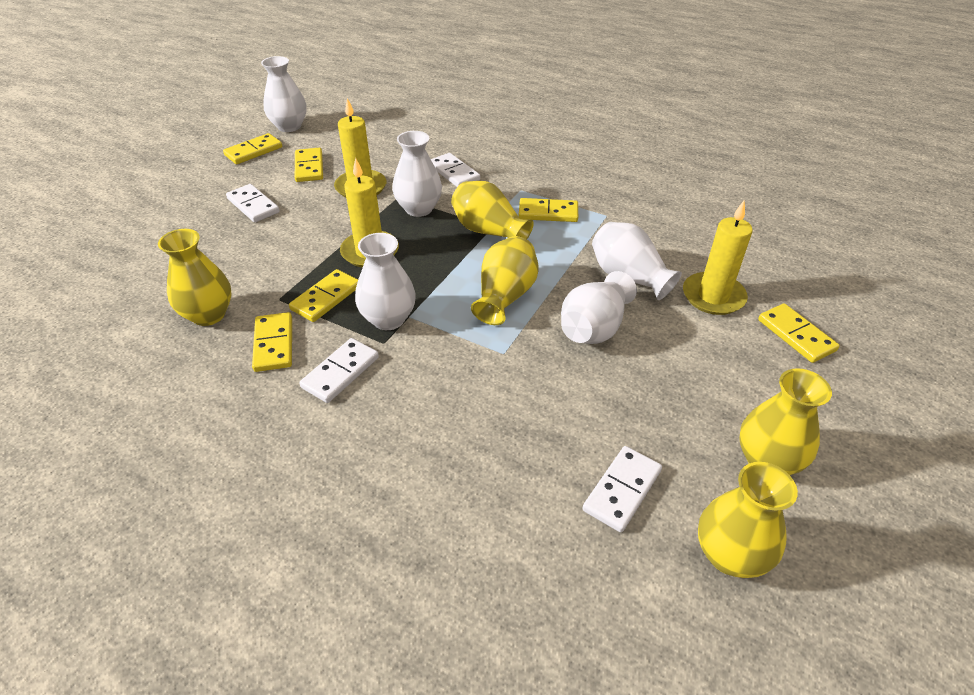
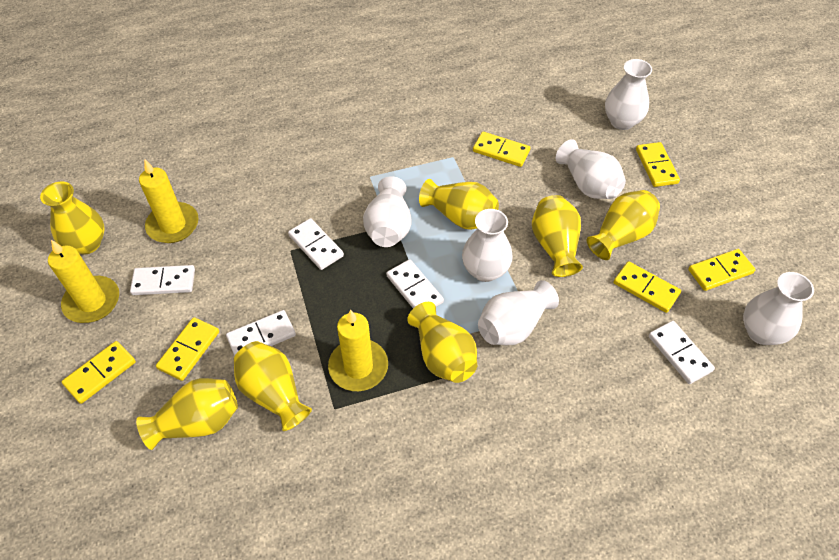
white domino: [226,184,280,222] [299,338,379,403] [431,153,480,187] [582,446,662,532] = 4 -> [130,265,195,295] [226,310,296,356] [288,218,344,270] [386,259,444,308] [649,321,715,384] = 5
white vase: [261,56,307,132] [355,233,416,330] [392,131,442,217] [561,271,637,344] [592,222,682,300] = 5 -> [363,176,412,247] [462,209,513,282] [478,280,559,345] [556,139,626,199] [605,59,652,130] [743,272,814,345] = 6
yellow vase: [158,229,232,326] [451,181,534,239] [471,236,539,325] [698,462,798,578] [739,368,832,475] = 5 -> [40,182,104,255] [136,378,238,450] [234,341,312,431] [407,302,477,383] [419,179,499,230] [532,195,583,277] [586,190,660,260] = 7

